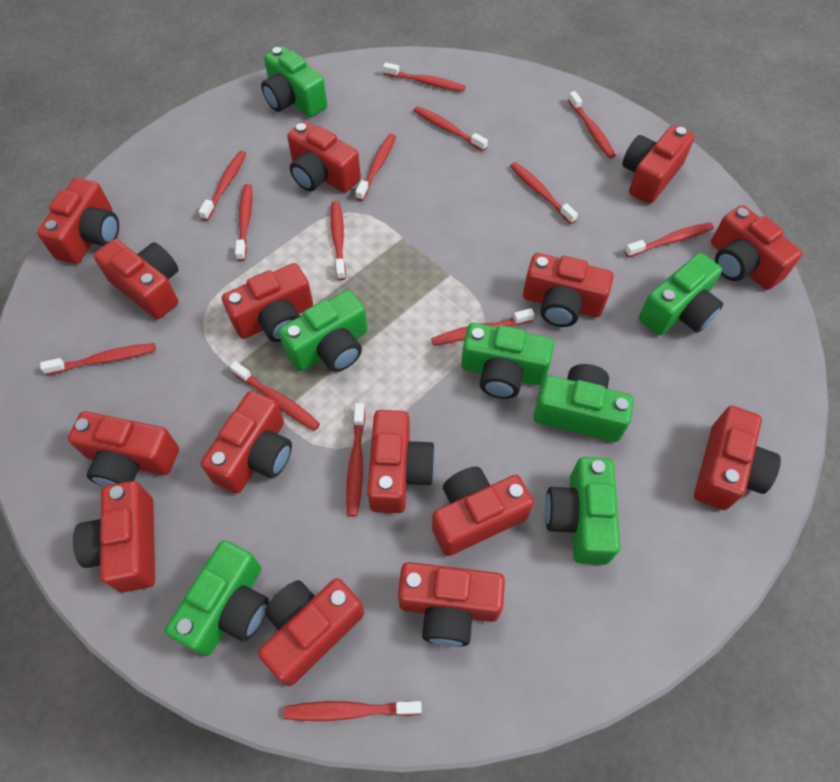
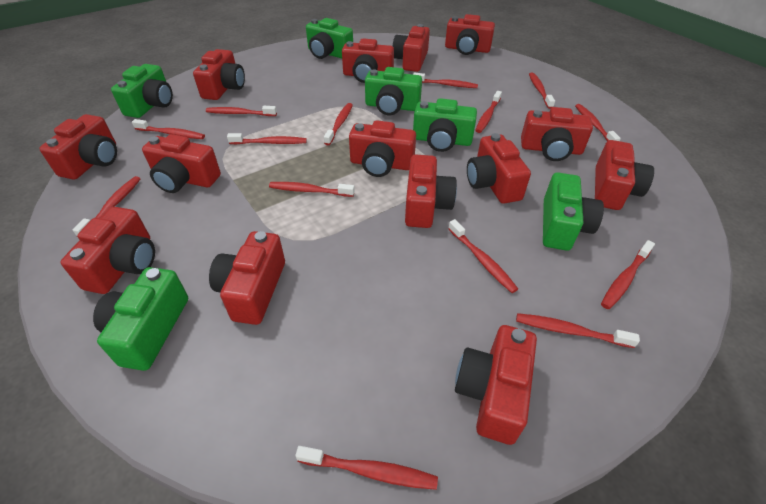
green camera: [165,540,269,656] [261,46,327,117] [279,290,368,372] [461,323,554,399] [533,364,634,442] [545,457,621,565] [639,253,723,335] = 7 -> [93,267,188,371] [111,64,173,118] [306,18,353,59] [365,67,422,115] [413,98,477,152] [543,173,604,251] = 6
red camera: [37,178,119,264] [68,411,179,487] [73,481,155,593] [93,239,178,319] [201,391,292,494] [222,263,313,342] [258,578,364,686] [287,121,361,193] [367,410,436,513] [398,562,505,647] [432,466,534,556] [523,253,614,327] [622,125,695,204] [694,406,781,510] [711,205,802,290] = 15 -> [39,114,117,180] [61,207,155,294] [142,134,221,193] [193,49,245,100] [209,231,285,325] [342,38,394,83] [349,120,416,177] [393,24,430,72] [405,154,457,228] [445,14,495,55] [455,325,537,445] [467,133,531,203] [521,107,593,161] [595,140,654,210] = 14

